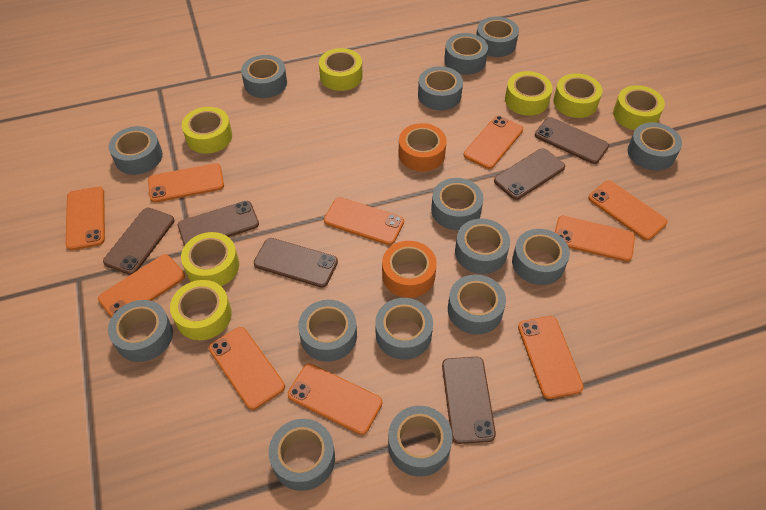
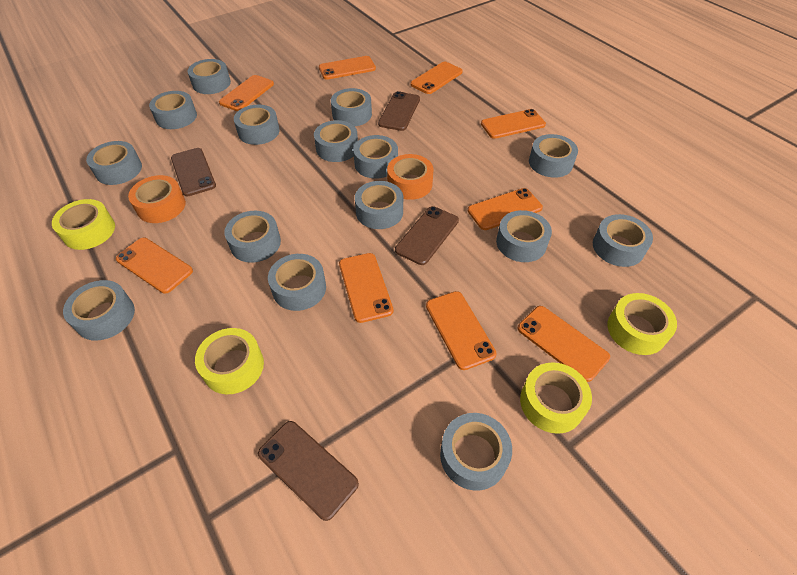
brown phone: [103,208,175,275] [178,201,259,246] [254,238,338,288] [442,357,496,444] [494,148,565,200] [535,117,609,164] = 6 -> [171,148,216,196] [258,421,359,521] [378,91,420,131] [395,206,459,265] = 4
orange phone: [66,187,105,251] [98,254,185,318] [148,163,224,203] [209,327,285,410] [288,364,382,435] [324,197,404,245] [464,116,523,169] [518,316,584,399] [555,216,635,262] [588,181,668,240] = 10 -> [116,238,193,294] [219,75,274,111] [319,56,376,80] [339,253,393,323] [411,61,463,94] [426,291,497,370] [468,188,543,230] [481,109,546,139] [518,306,610,382] = 9
yellow tape: [170,280,232,340] [181,232,239,286] [182,107,232,154] [319,48,363,91] [505,71,553,116] [553,73,602,118] [613,85,665,130] = 7 -> [52,199,115,250] [195,328,264,394] [520,363,592,434] [607,293,677,355] = 4

